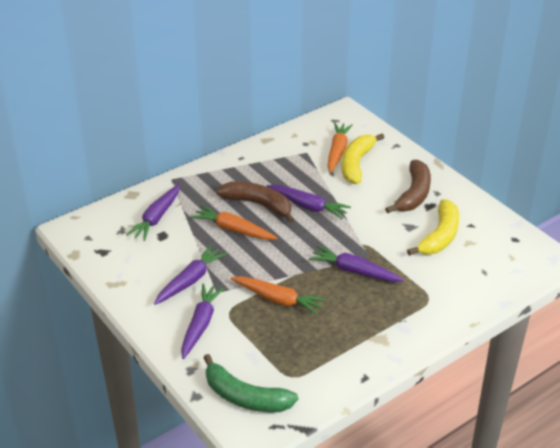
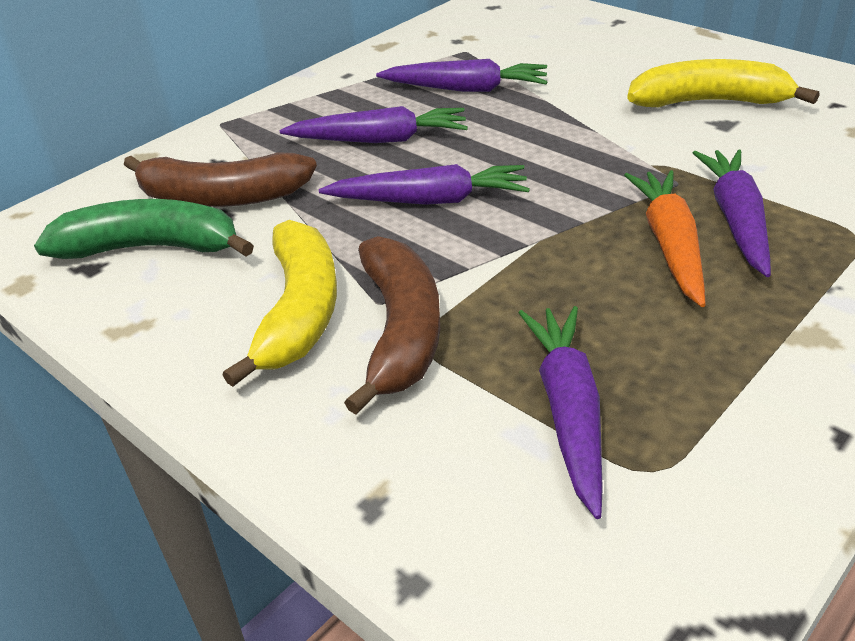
orange carrot: [191,205,277,240] [231,276,326,315] [328,122,353,173] = 3 -> [624,170,706,307] = 1

